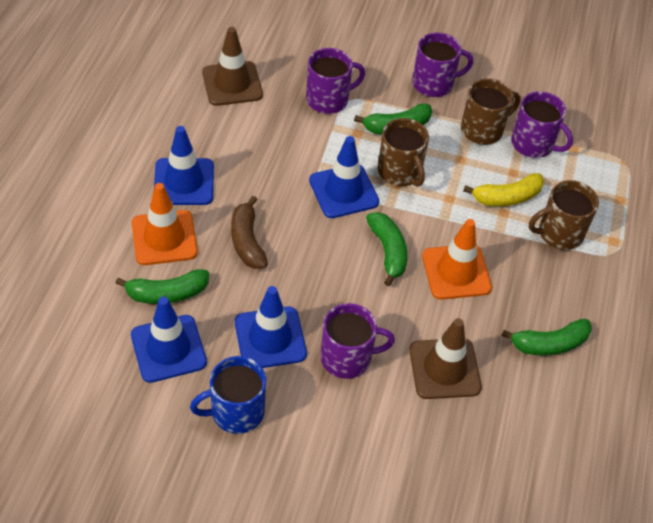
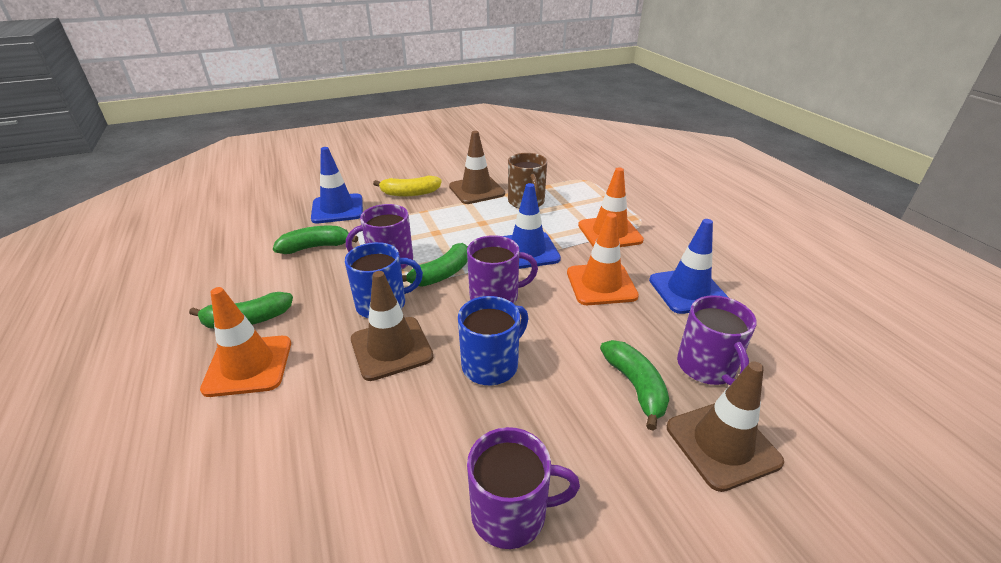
blue mug: [190,356,266,434] = 1 -> [345,242,423,318] [458,296,528,385] = 2
blue traffic cone: [131,297,207,383] [154,126,214,205] [235,286,307,368] [309,136,379,218] = 4 -> [311,147,363,223] [503,183,561,269] [649,219,729,314] = 3
brown banana: [231,196,268,269] = 1 -> none = 0
brown mug: [378,118,429,187] [461,78,520,145] [529,180,599,250] = 3 -> [508,153,547,208] = 1
brown traffic cone: [202,27,263,106] [409,318,482,399] = 2 -> [351,271,433,381] [449,131,505,204] [667,361,784,492] = 3
orange traffic cone: [132,183,198,265] [422,219,492,300] = 2 -> [200,287,291,397] [567,213,639,305] [578,167,644,247] = 3

